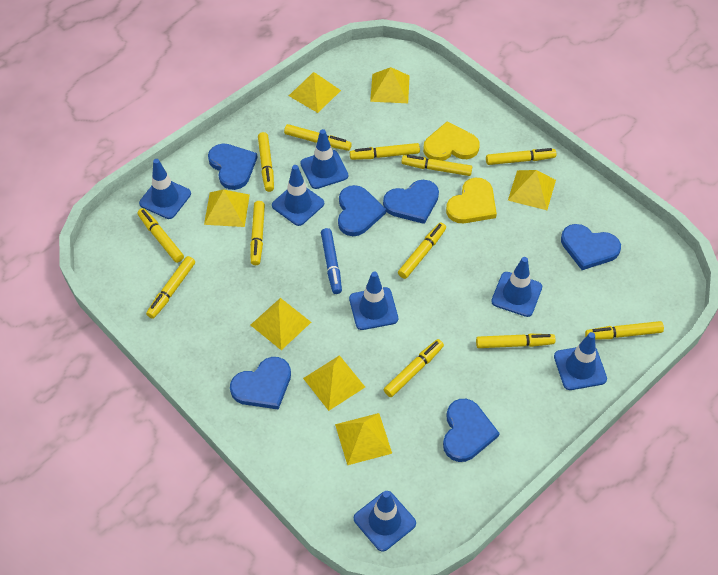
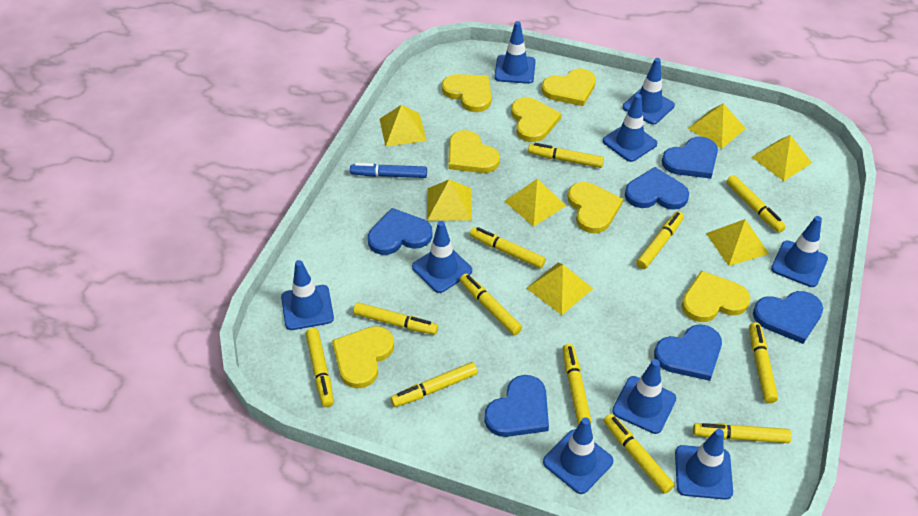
blue traffic cone: [139,159,191,219] [272,165,324,226] [300,129,348,189] [349,272,398,330] [354,491,416,552] [491,257,542,317] [554,332,607,390] = 7 -> [281,260,334,330] [412,221,472,293] [494,21,536,84] [543,417,613,494] [603,94,657,162] [612,359,676,434] [623,58,675,125] [675,429,733,500] [771,216,828,287] = 9
yellow heart: [423,121,480,161] [446,178,497,223] = 2 -> [332,326,394,388] [442,74,492,112] [448,130,500,173] [511,97,561,142] [541,68,596,106] [568,182,623,233] [682,270,750,322] = 7

